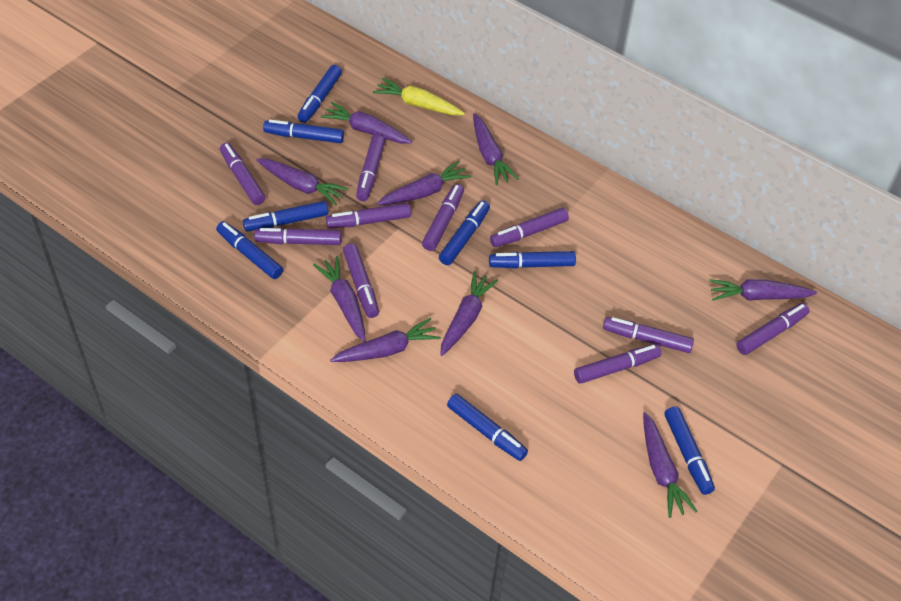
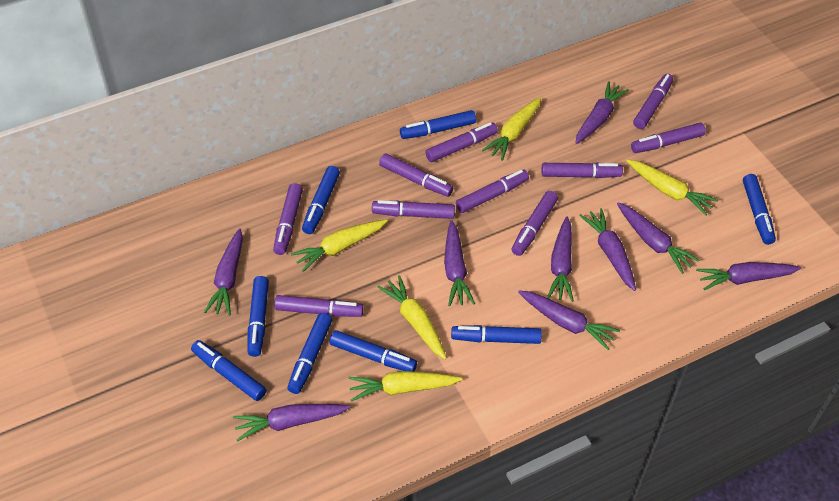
yellow carrot: [373,77,465,115] = 1 -> [291,219,387,272] [348,371,462,402] [378,275,447,360] [482,97,541,161] [627,160,718,216] = 5

